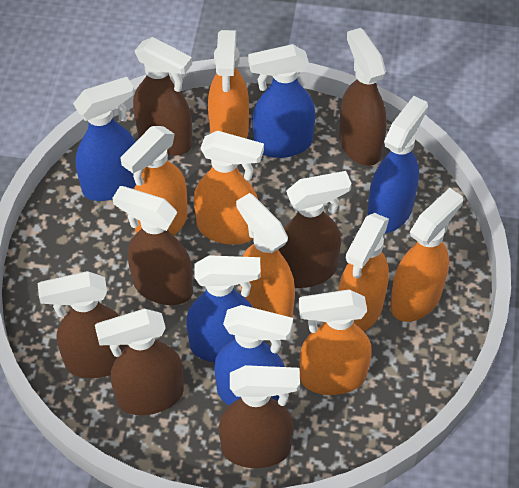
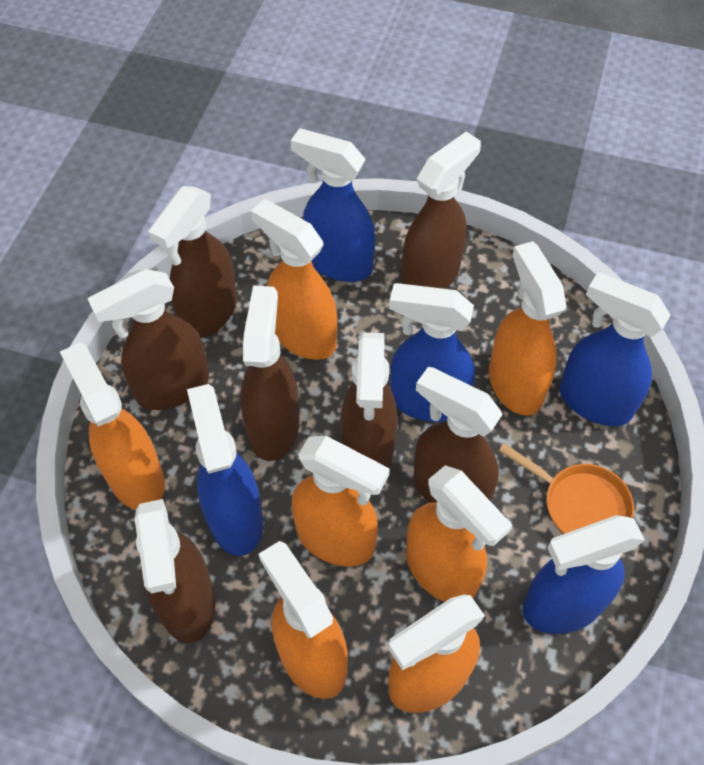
orange pan: none = 0 -> [499,443,634,534] = 1

